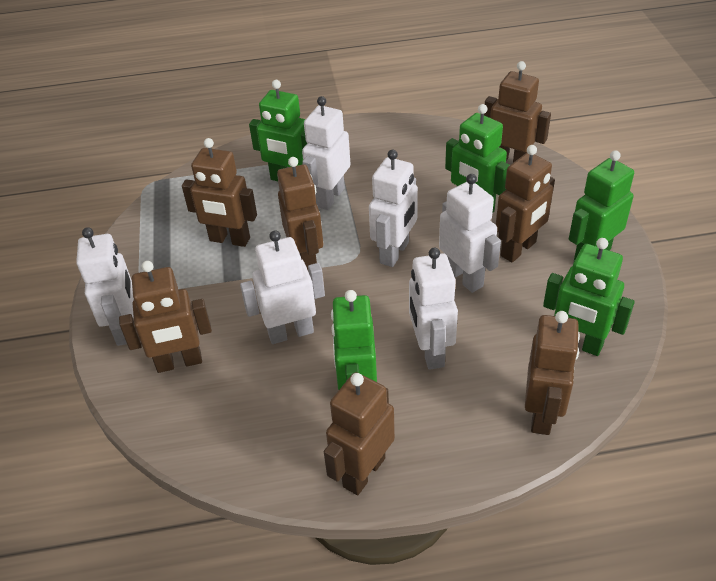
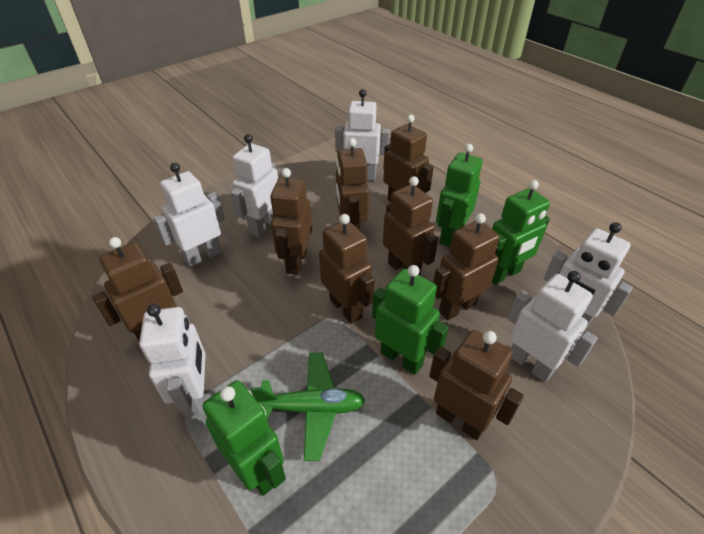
brown robot: [119,261,212,373] [182,138,257,247] [277,157,323,272] [324,372,395,495] [484,61,551,163] [496,145,555,262] [525,311,580,435] = 7 -> [93,237,183,341] [270,168,312,275] [319,214,374,324] [336,138,369,231] [383,115,434,202] [383,176,438,276] [429,330,524,440] [433,213,500,320] = 8
green plane: none = 0 -> [251,353,365,461] = 1
green robot: [249,80,307,181] [331,290,377,390] [445,104,510,212] [543,238,635,356] [569,150,634,261] = 5 -> [203,380,286,496] [372,265,449,375] [436,144,483,247] [492,180,550,285] = 4

